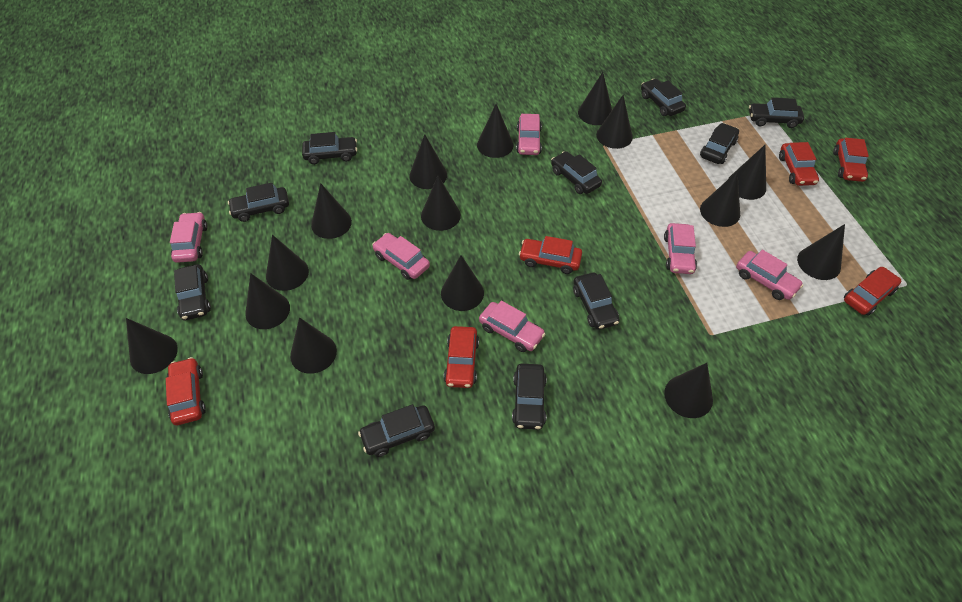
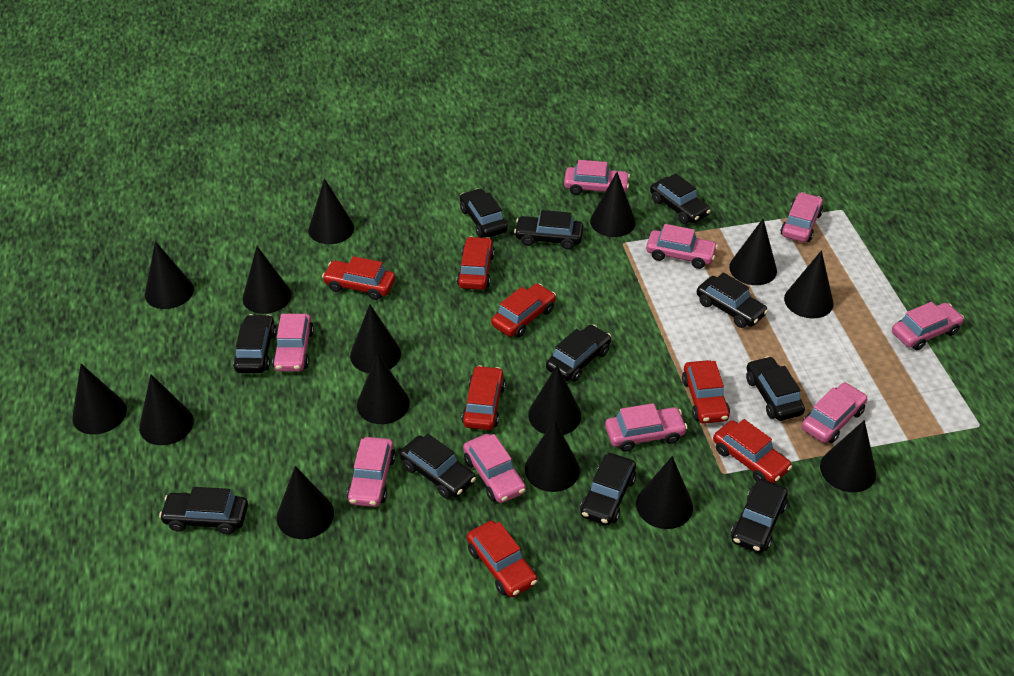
black car: [174,264,211,320] [228,183,289,222] [302,132,357,164] [358,404,435,457] [512,363,547,430] [551,151,602,194] [573,273,620,330] [641,79,686,116] [700,123,739,164] [749,98,804,128] = 10 -> [159,487,248,535] [233,314,277,373] [400,434,476,499] [460,188,508,238] [514,210,583,250] [546,325,611,382] [580,453,636,525] [650,173,711,224] [697,272,768,328] [731,479,788,553] [746,356,805,421] = 11
pink car: [170,212,208,263] [372,233,430,280] [479,301,545,352] [516,114,542,155] [664,223,697,274] [736,250,803,300] = 6 -> [272,314,314,372] [347,437,396,507] [463,434,526,503] [564,160,630,195] [605,403,688,452] [646,224,718,269] [780,192,823,242] [802,382,867,443] [892,302,964,350] = 9
red car: [166,357,206,425] [444,326,479,388] [519,236,582,274] [779,142,819,186] [833,138,869,182] [844,267,901,316] = 6 -> [322,256,395,300] [457,236,495,290] [462,365,505,430] [467,521,537,597] [491,284,556,337] [682,360,730,424] [713,419,792,483] = 7

